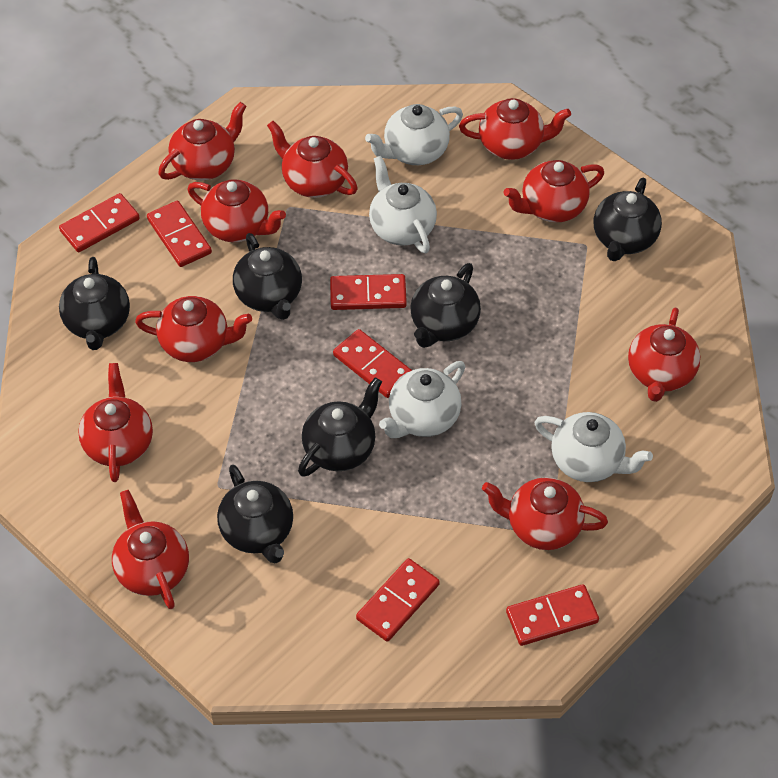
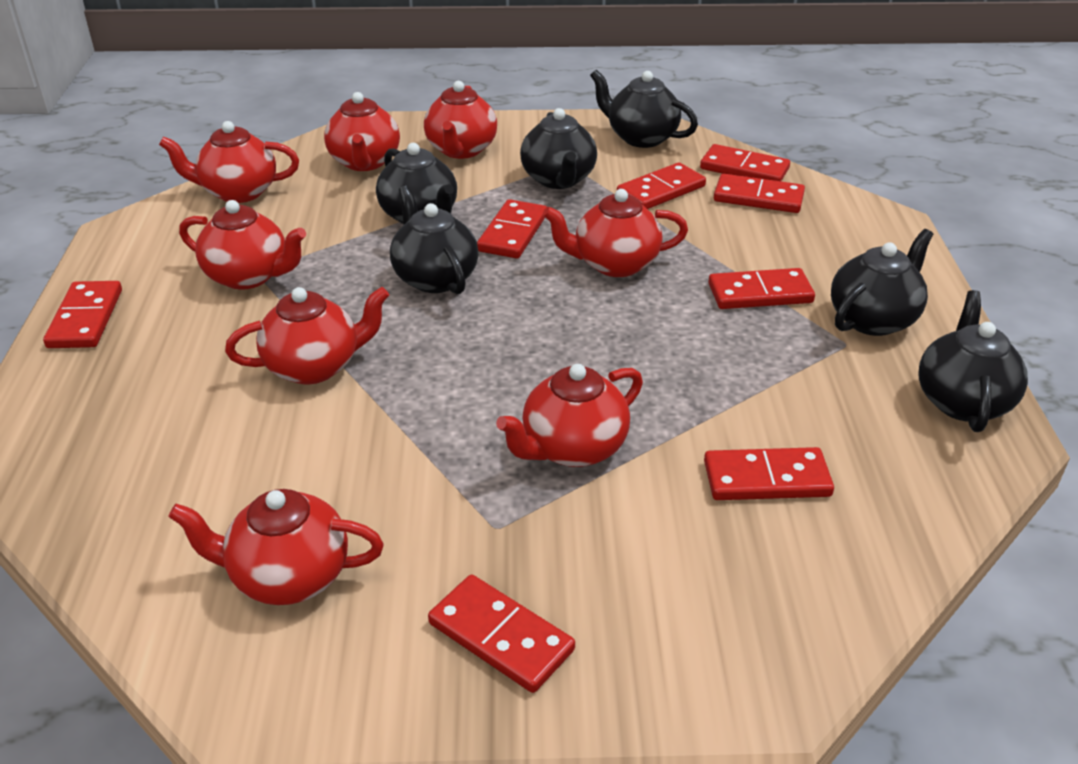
red domino: [59,193,140,252] [147,201,212,267] [330,274,407,310] [333,329,412,398] [356,558,440,642] [506,584,599,646] = 6 -> [43,281,122,348] [428,575,575,693] [477,199,547,259] [617,162,706,209] [700,144,790,181] [704,447,834,500] [708,268,815,309] [714,174,805,213] = 8
red teapot: [78,363,153,482] [112,490,189,609] [135,296,252,362] [158,102,247,180] [187,180,286,242] [267,121,358,198] [459,98,571,160] [482,477,608,550] [504,160,604,223] [628,308,700,402] = 10 -> [159,121,299,203] [169,489,384,605] [179,200,306,290] [225,287,389,384] [324,92,400,171] [424,81,497,159] [496,364,643,467] [543,189,688,277] = 8
white teapot: [365,104,463,165] [369,156,437,253] [379,361,465,438] [534,412,653,482] = 4 -> none = 0

